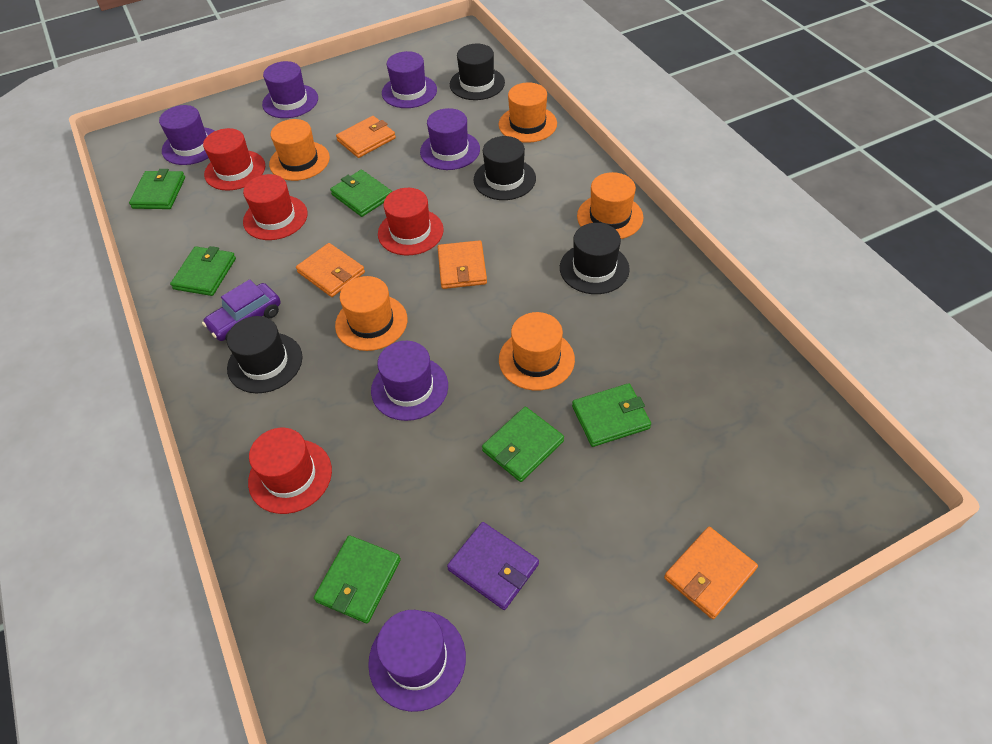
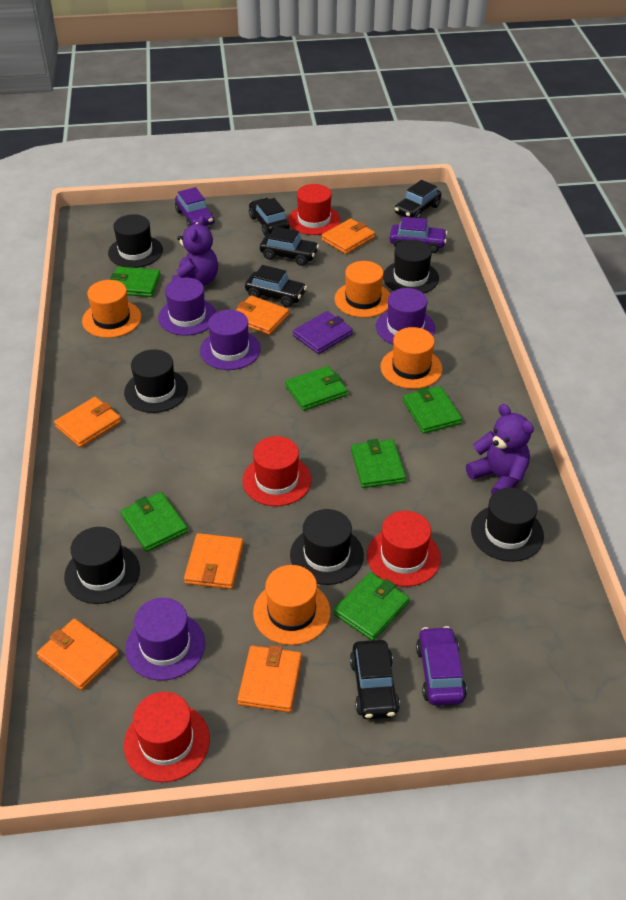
black car: none = 0 -> [245,265,307,307] [249,198,290,235] [260,227,319,266] [350,640,400,719] [395,180,441,218] = 5
black hat: [227,316,302,393] [450,44,505,100] [474,136,536,200] [560,223,630,294] = 4 -> [64,527,140,604] [108,214,163,268] [124,349,188,413] [290,509,364,585] [383,240,439,293] [471,487,544,562] = 6
orange hat: [269,119,330,181] [335,276,407,351] [499,83,557,143] [499,312,575,391] [577,172,643,239] = 5 -> [82,280,141,338] [253,565,331,645] [334,261,390,318] [380,327,443,389] = 4
orange wallet: [296,243,365,297] [336,116,396,158] [438,240,487,289] [664,527,758,619] = 4 -> [37,618,119,690] [54,397,121,448] [184,533,243,589] [236,295,289,335] [238,645,302,712] [321,218,375,254] = 6
purple car: [202,279,281,341] = 1 -> [175,187,214,227] [390,217,447,253] [416,626,467,705] = 3
purple hat: [159,105,214,165] [262,61,318,118] [368,610,466,712] [371,341,448,421] [382,51,437,108] [420,108,480,170] = 6 -> [125,598,205,680] [158,278,216,336] [200,310,261,370] [376,288,435,344] = 4
purple teddy bear: none = 0 -> [172,216,218,285] [466,404,534,495] = 2

